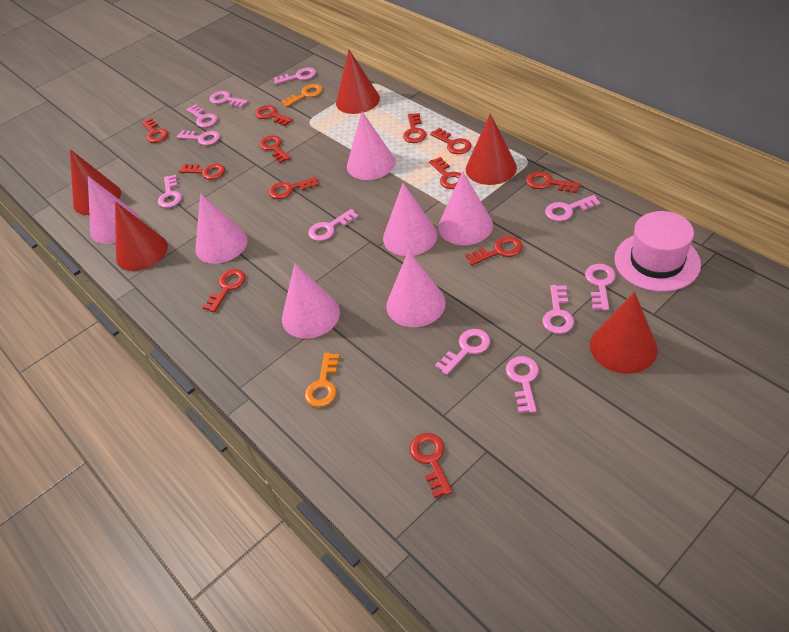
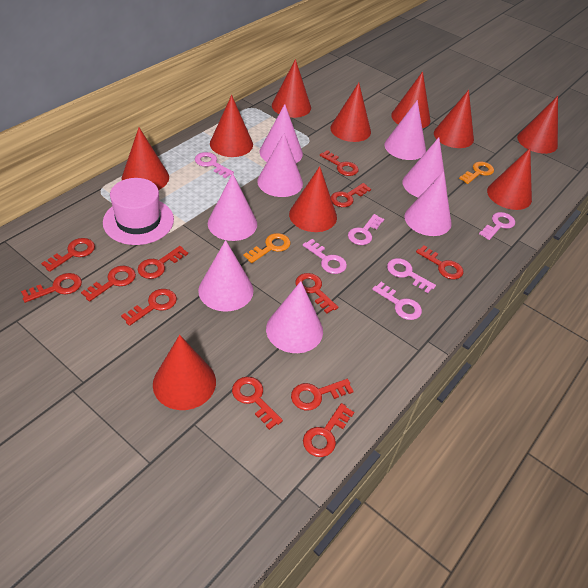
pink cone: [88,176,140,244] [195,193,248,264] [282,263,340,339] [347,112,395,180] [383,183,437,256] [386,251,446,327] [438,171,493,245] = 7 -> [198,240,254,312] [208,173,257,241] [257,133,303,197] [260,104,303,163] [266,281,323,353] [385,100,426,160] [403,137,447,198] [404,171,452,236] = 8
pink key: [158,175,182,208] [177,130,220,145] [186,104,218,128] [210,91,248,108] [274,67,316,84] [308,209,359,241] [435,329,490,375] [506,356,539,413] [542,285,574,334] [545,195,601,221] [585,264,616,311] = 11 -> [195,152,234,178] [303,239,347,274] [348,214,384,245] [372,282,422,320] [387,258,436,293] [479,212,515,240] = 6
red cone: [70,149,121,215] [115,201,168,271] [336,50,380,114] [466,114,517,185] [590,292,658,374] = 5 -> [122,128,169,190] [153,335,216,410] [210,95,253,157] [272,59,311,118] [289,166,337,232] [330,83,371,142] [391,71,431,128] [434,90,474,148] [487,148,532,210] [517,96,558,154] = 10

